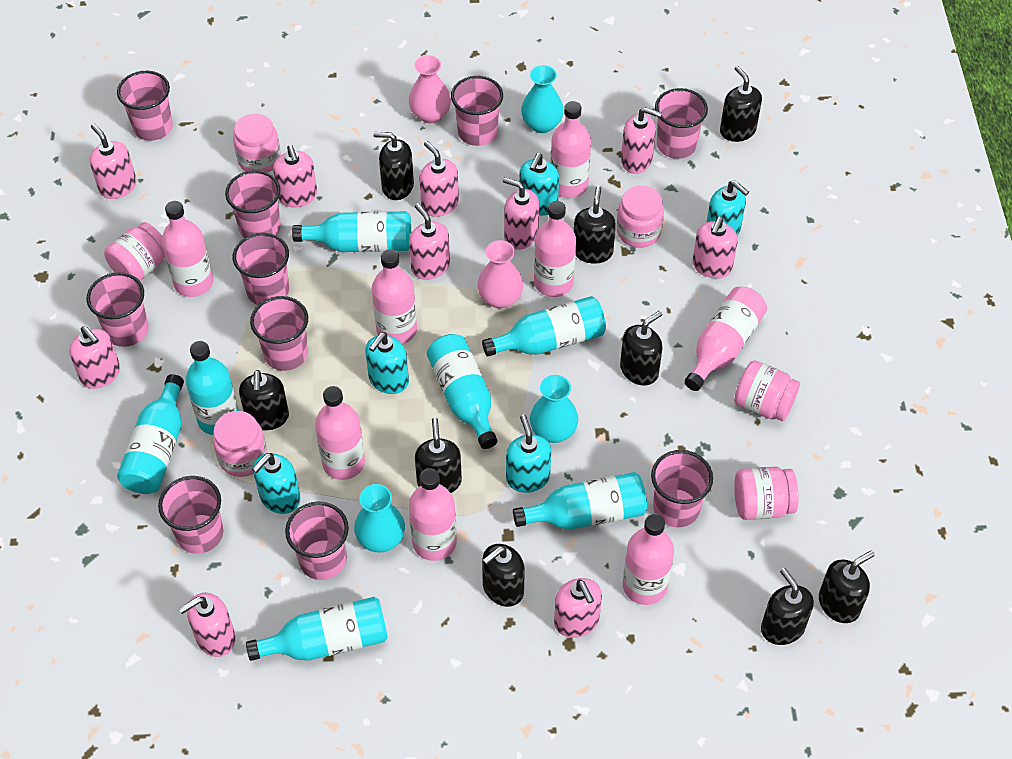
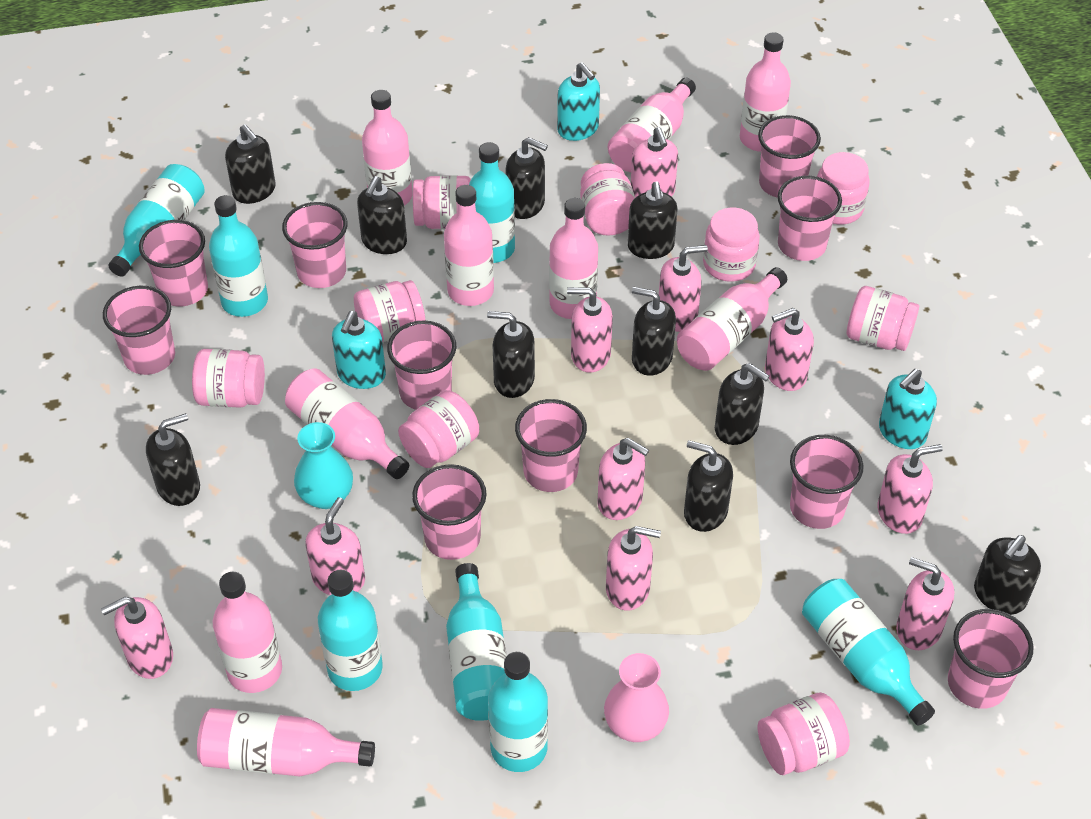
black soap dispenser: [239,370,289,430] [373,132,414,200] [415,418,462,493] [482,544,525,607] [574,186,616,264] [620,311,663,386] [720,66,762,142] [761,568,814,645] [819,550,875,623] = 9 -> [146,413,200,506] [225,124,276,204] [357,176,407,254] [487,311,535,398] [505,137,548,219] [628,182,677,259] [632,287,676,376] [684,440,733,532] [715,363,769,445] [974,535,1041,615] = 10
pink bottle: [162,201,213,297] [315,386,365,480] [372,249,417,344] [409,468,457,561] [534,201,576,297] [550,101,591,198] [623,514,674,605] [685,287,767,391] = 8 -> [197,708,375,776] [213,572,282,693] [285,368,409,479] [362,90,412,205] [444,185,494,306] [549,198,598,319] [608,78,696,172] [677,267,787,371] [740,32,791,152] = 9
pink jar: [104,222,165,281] [213,411,267,477] [233,114,281,173] [617,185,664,248] [734,361,800,421] [734,467,799,520] = 6 -> [192,349,265,408] [354,280,426,342] [398,390,479,468] [413,175,471,229] [580,163,635,235] [703,208,760,282] [758,692,850,775] [817,152,870,225] [847,286,919,351] = 9
pink vase: [409,55,451,123] [477,240,523,309] = 2 -> [604,653,669,742] = 1
turquoise soap dispenser: [252,453,301,514] [365,332,409,394] [506,415,551,493] [519,153,559,216] [706,180,749,236] = 5 -> [332,311,386,389] [557,62,600,141] [879,369,937,449] = 3
turquoise vase: [354,484,405,553] [521,65,564,133] [530,375,578,443] = 3 -> [294,422,353,509] = 1

